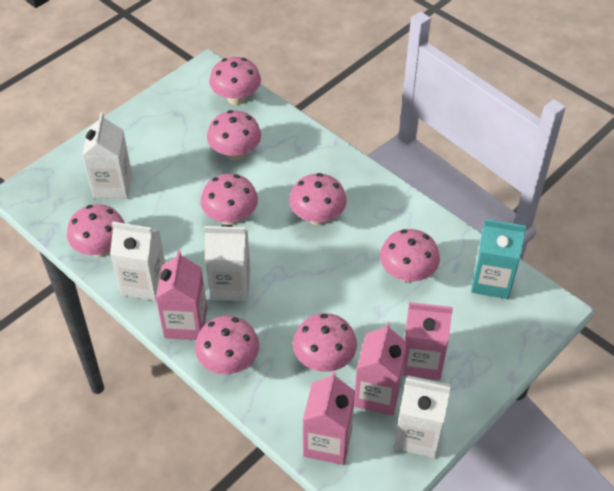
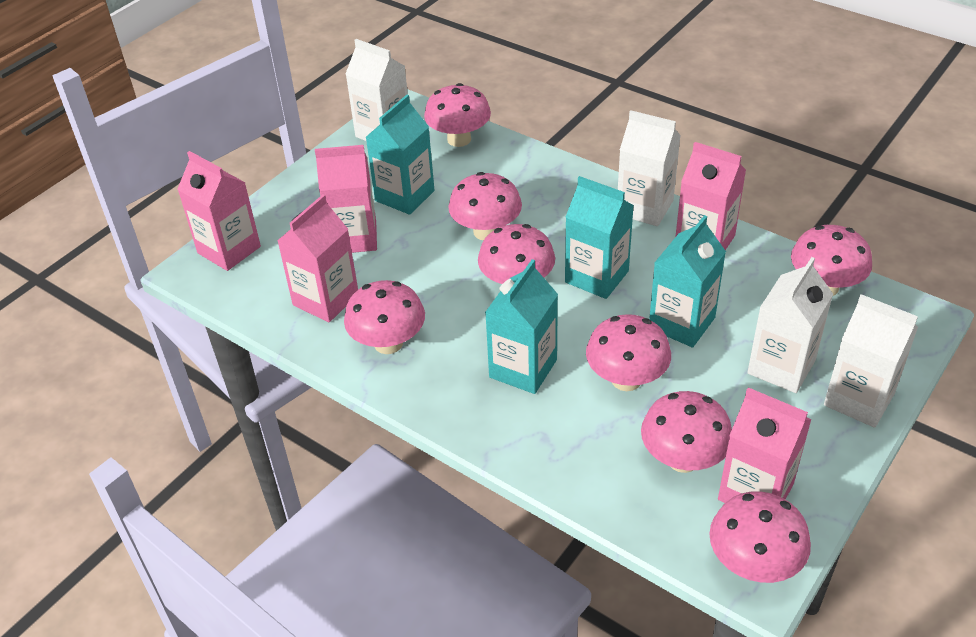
pink carton: [155,250,207,340] [303,371,355,465] [354,322,407,416] [403,302,453,380] = 4 -> [177,151,261,271] [277,194,358,322] [315,145,377,253] [675,142,746,250] [718,387,812,503] = 5
turquoise carton: [471,219,526,299] = 1 -> [366,94,434,215] [485,259,558,394] [565,176,634,299] [649,215,726,347] = 4

